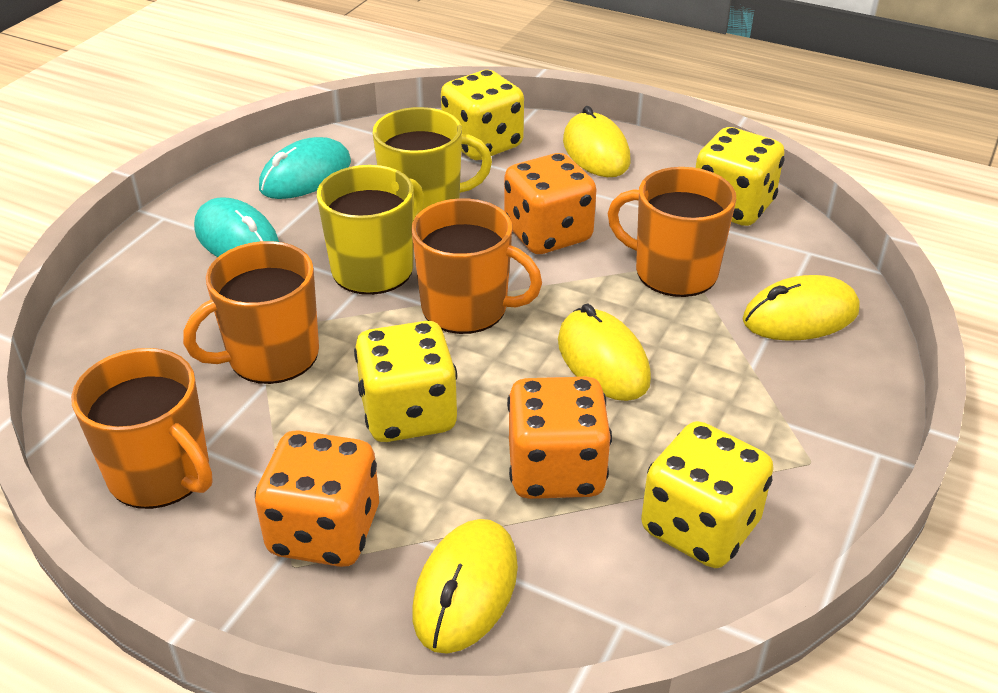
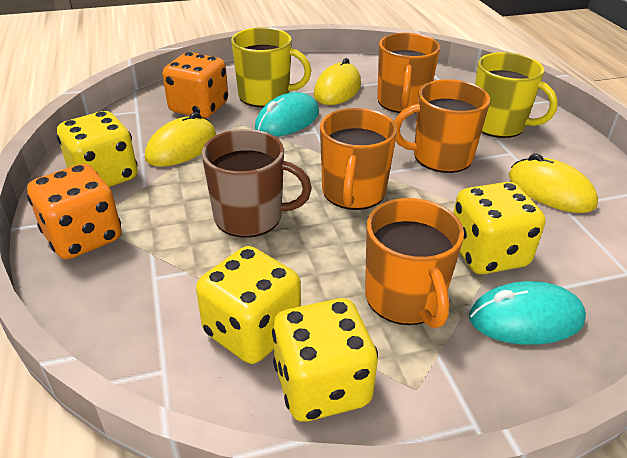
brown mug: none = 0 -> [202,129,312,238] = 1
orange dice: [255,430,379,567] [504,153,596,254] [507,377,612,499] = 3 -> [27,164,121,259] [162,52,228,118] = 2
yellow mouse: [413,519,518,654] [558,304,651,401] [563,106,630,177] [743,275,860,341] = 4 -> [145,112,216,167] [314,58,361,105] [509,153,598,213] = 3

